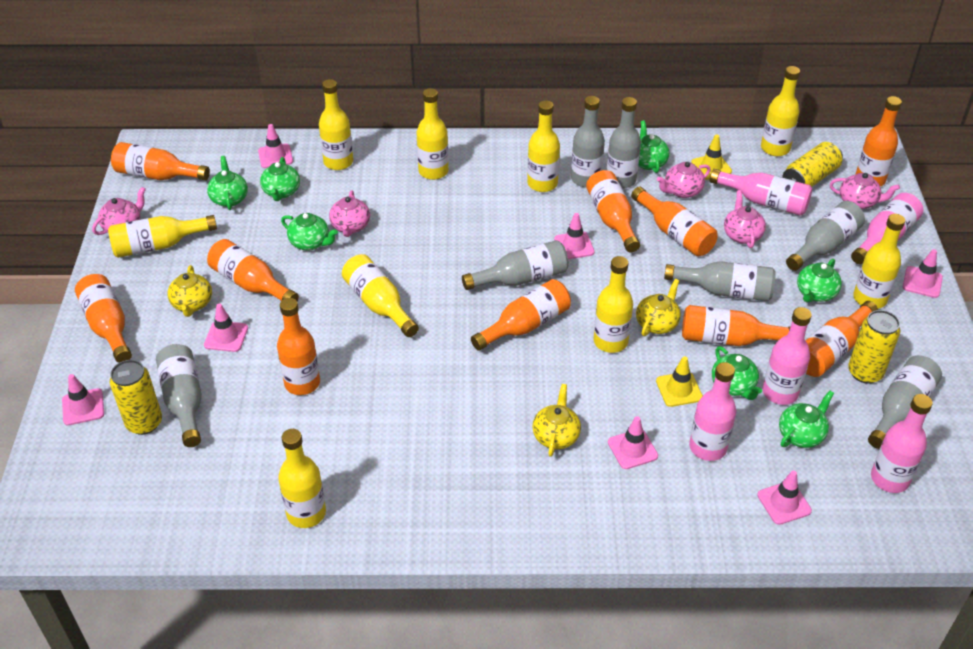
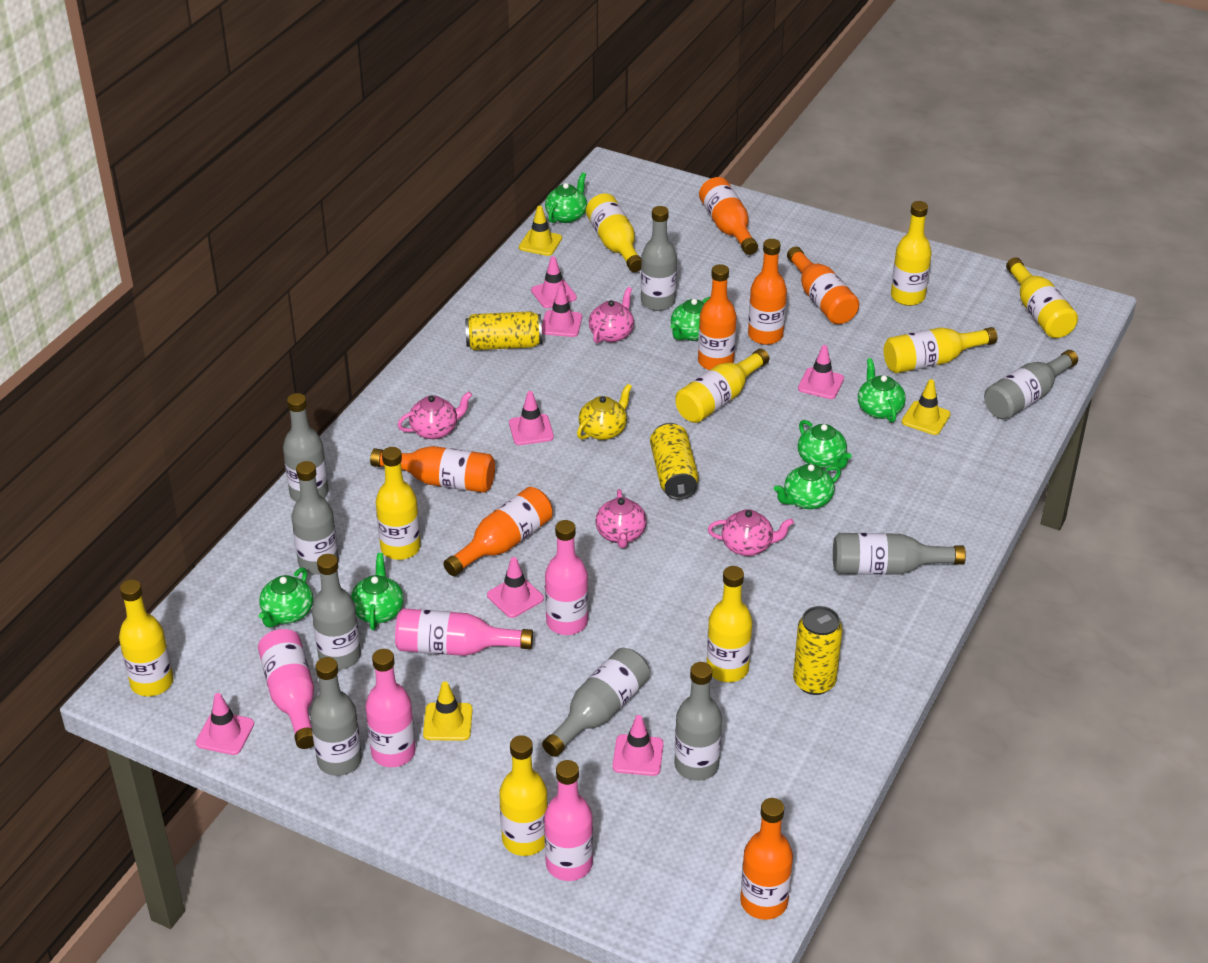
grey bottle: [156,344,202,447] [462,240,569,290] [571,96,605,187] [607,97,641,189] [664,261,776,301] [786,201,865,271] [868,355,942,449] = 7 -> [283,393,329,502] [292,461,339,575] [310,657,362,776] [312,554,361,670] [542,648,650,757] [641,206,677,311] [674,662,722,781] [833,533,966,575] [984,350,1078,420] = 9
orange bottle: [75,274,132,363] [111,142,210,180] [207,239,299,301] [277,298,320,395] [471,279,571,351] [586,170,640,252] [631,186,717,256] [682,305,790,346] [805,301,878,377] [856,96,902,187] = 10 -> [370,446,495,493] [443,487,553,576] [698,264,737,370] [699,177,758,255] [740,798,793,920] [748,239,787,345] [787,247,859,324] = 7
pink teapot: [92,187,146,235] [329,190,370,237] [657,162,711,198] [724,190,766,248] [830,173,900,209] = 5 -> [397,392,472,439] [589,287,634,343] [595,489,647,548] [708,509,794,556] = 4
yellow teapot: [167,265,212,317] [532,384,581,457] [636,279,681,336] = 3 -> [577,384,632,440] = 1
yellow traffic cone: [656,356,703,407] [691,135,732,180] = 2 -> [423,682,473,741] [519,206,562,256] [902,379,951,435] = 3

